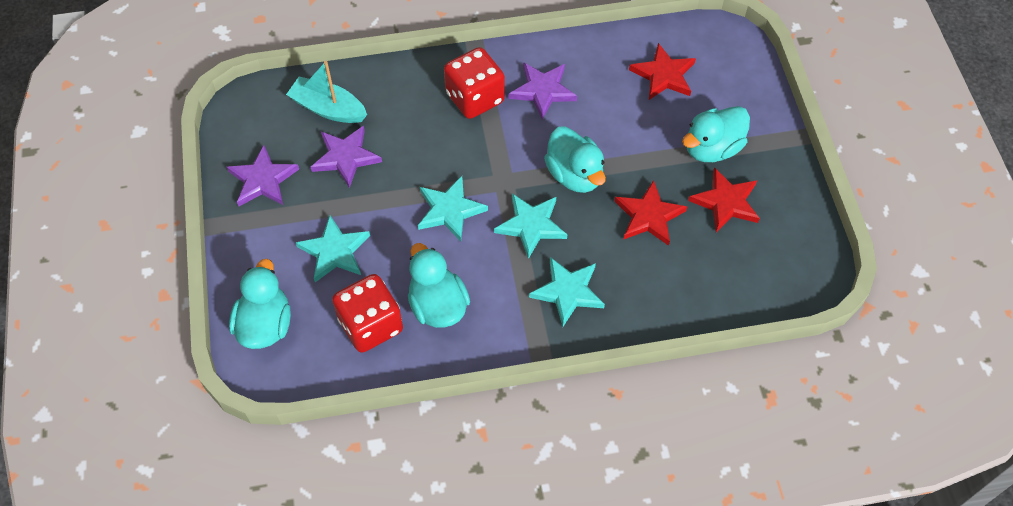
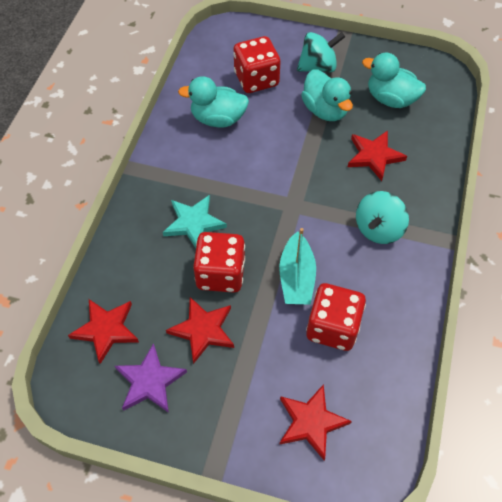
purple star: [227,145,299,206] [311,126,382,188] [509,62,577,119] = 3 -> [115,343,187,413] = 1
red dice: [332,274,403,353] [444,47,505,119] = 2 -> [193,232,245,293] [233,36,280,93] [306,283,366,351] = 3
red star: [614,180,687,246] [629,43,696,100] [688,167,760,232] = 3 -> [68,299,139,364] [166,297,234,364] [279,384,352,460] [348,130,407,181] = 4
turquoise duck: [229,259,291,349] [408,243,470,328] [544,126,606,193] [682,106,750,162] = 4 -> [178,76,249,128] [301,69,353,121] [362,53,426,108] = 3
turquoise spinning top: none = 0 -> [297,32,345,72] [356,191,409,244] = 2
turquoise star: [296,215,370,282] [418,176,488,241] [494,194,567,259] [529,257,605,327] = 4 -> [163,195,227,248] = 1

